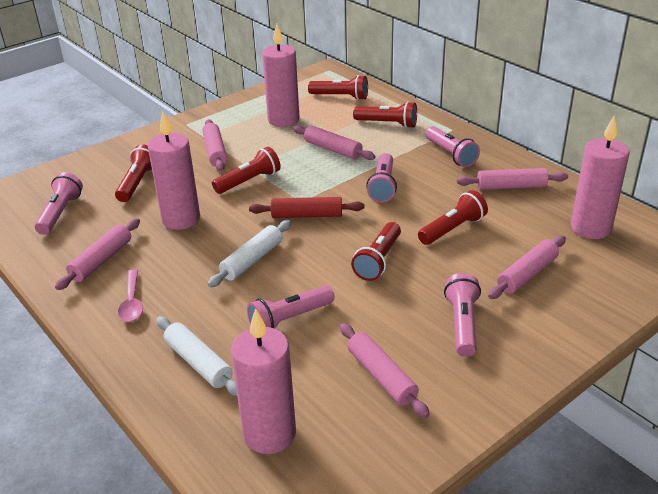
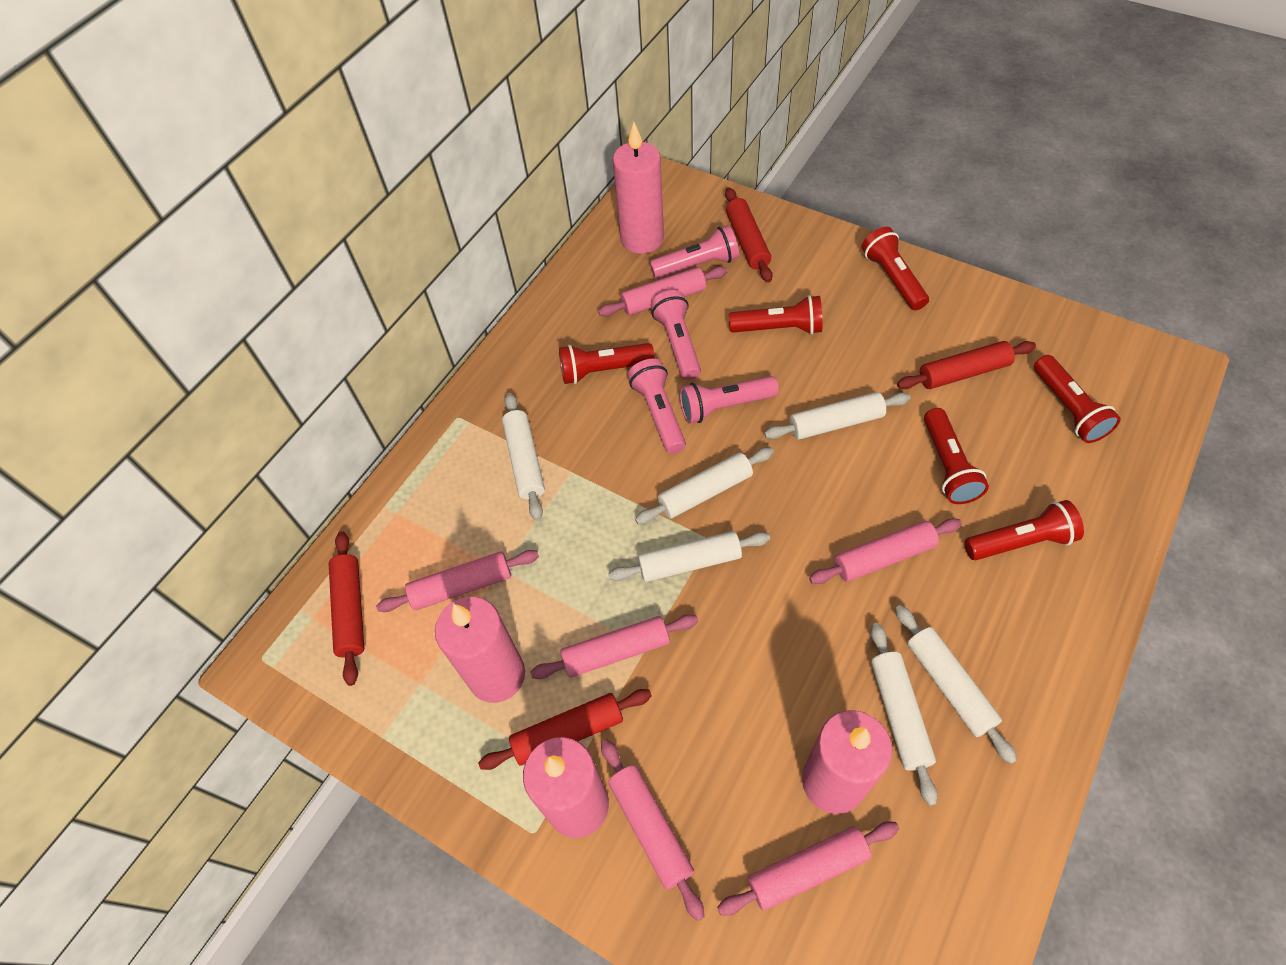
pink flashlight: [35,172,83,235] [247,285,334,329] [366,153,397,202] [425,126,480,167] [444,273,481,357] = 5 -> [628,359,686,454] [650,225,739,279] [651,290,701,380] [679,376,779,423] = 4
pink spoon: [118,269,143,322] = 1 -> none = 0
red rolling pin: [249,197,364,218] = 1 -> [329,531,364,686] [478,689,652,770] [725,187,773,283] [897,341,1036,389] = 4
white rolling pin: [156,317,237,396] [208,220,291,287] = 2 -> [502,393,545,521] [608,531,770,582] [635,447,774,524] [764,392,910,440] [870,623,938,806] [895,605,1017,764] = 6

